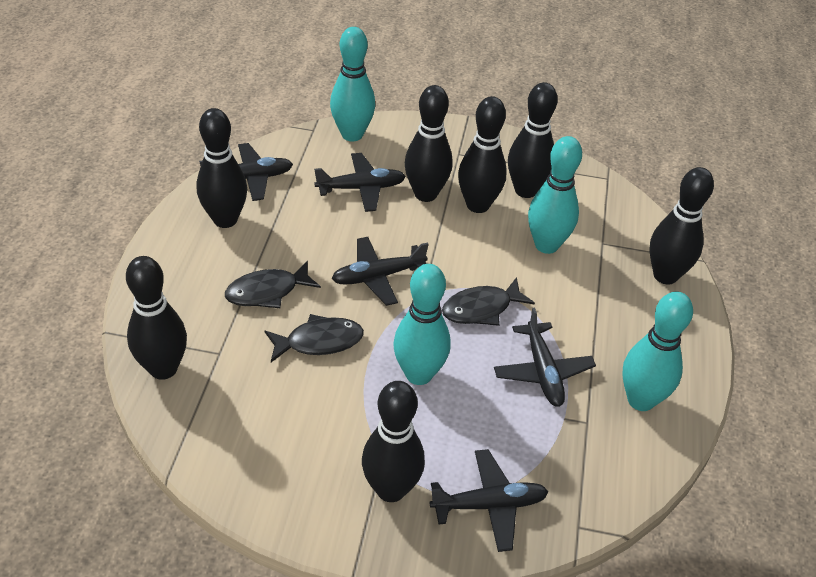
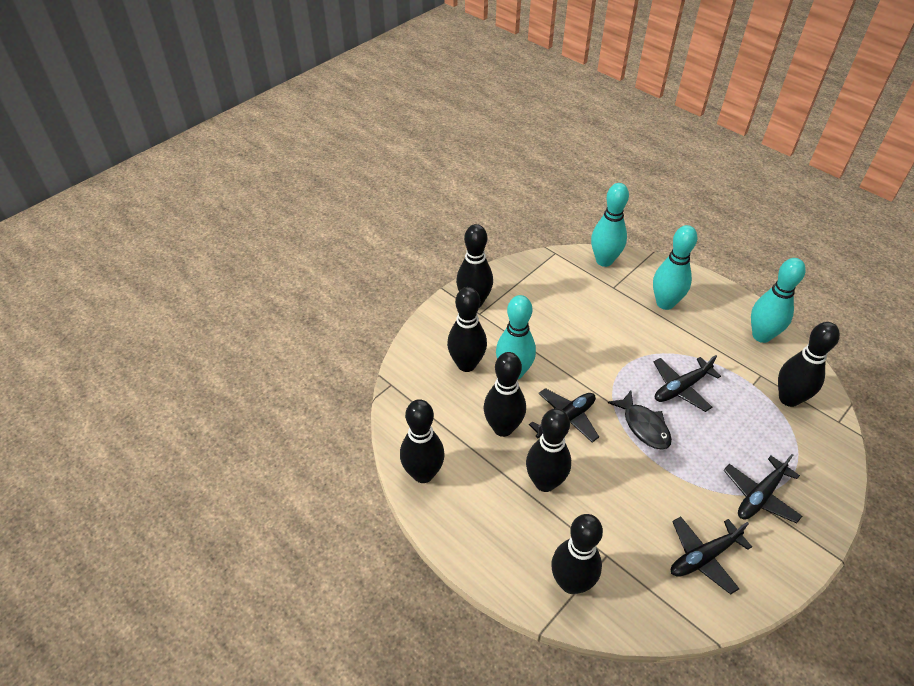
black fish: [225,261,321,308] [265,314,364,362] [442,277,535,326] = 3 -> [608,391,672,450] = 1
black plane: [199,143,293,201] [314,153,406,212] [332,237,429,306] [429,449,548,552] [494,307,596,407] = 5 -> [529,388,599,443] [654,355,721,412] [671,517,752,594] [724,454,802,523] = 4

